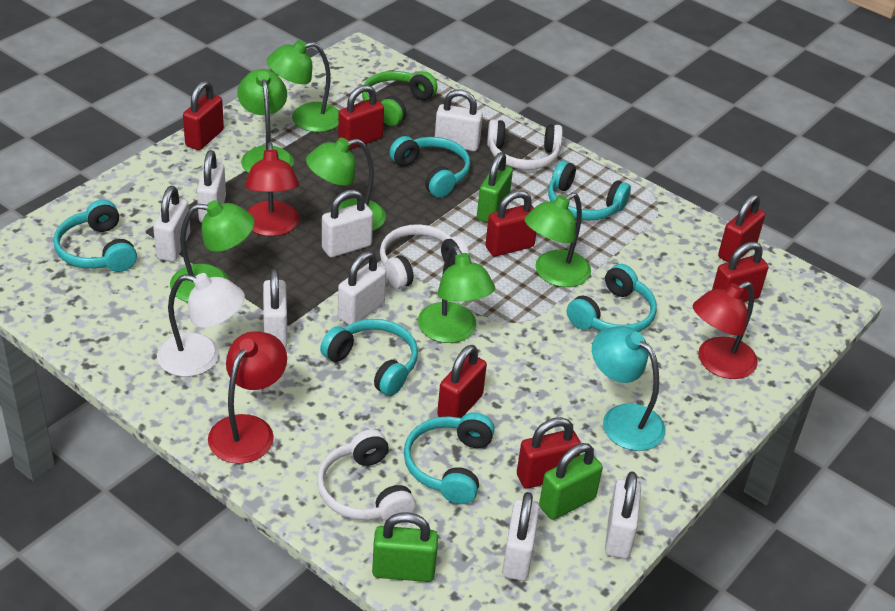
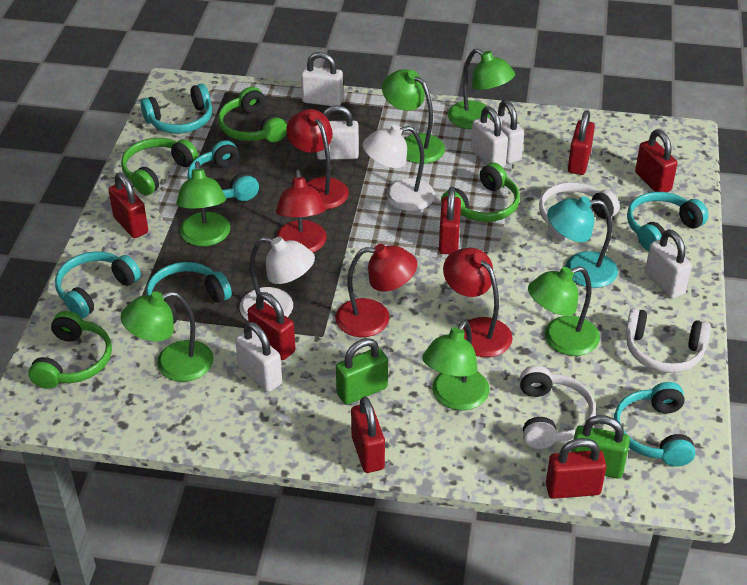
green headphones: [362,71,438,126] = 1 -> [28,311,112,389] [121,138,198,195] [218,87,287,142] [441,162,520,222] = 4
green padlock: [372,512,438,582] [477,152,513,223] [539,443,603,520] = 3 -> [336,338,388,405] [572,415,630,479] = 2
red lamp: [208,331,287,464] [245,142,299,236] [693,281,758,379] = 3 -> [276,170,327,252] [286,109,349,209] [335,244,417,337] [443,248,513,357] = 4
white lamp: [157,273,245,377] = 1 -> [240,237,315,321] [363,125,435,211] = 2
white padlock: [153,186,190,262] [197,150,226,223] [263,269,288,347] [322,190,373,258] [338,251,386,325] [435,89,483,151] [502,492,540,581] [605,471,641,559] = 8 -> [235,322,282,392] [301,52,343,106] [317,105,359,160] [471,106,508,167] [490,100,524,164] [645,230,692,299] = 6

